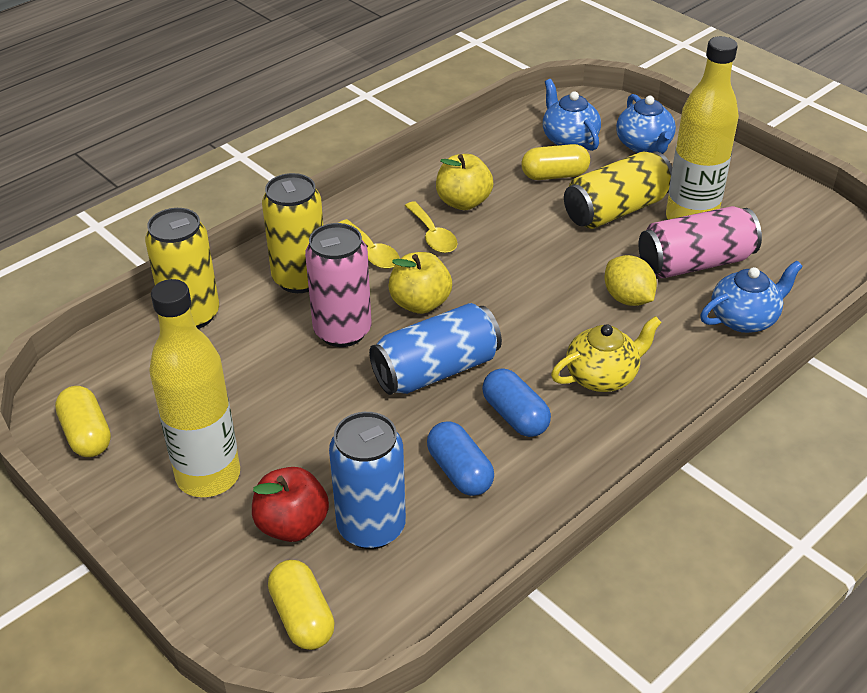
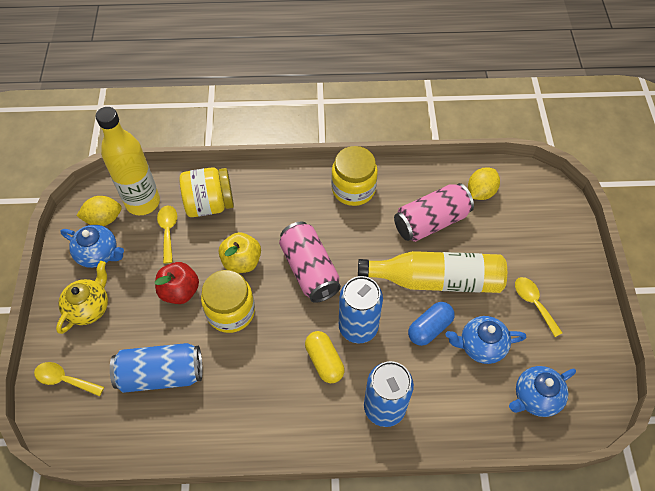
blue can: [329,412,406,549] [369,303,502,395] = 2 -> [110,343,202,393] [339,276,383,343] [364,361,414,427] = 3
blue capsule: [427,421,494,496] [482,369,551,437] = 2 -> [408,302,455,346] = 1
yellow apple: [388,252,452,314] [436,154,493,210] = 2 -> [219,232,261,273] = 1
yellow can: [145,208,219,329] [262,173,323,293] [564,151,672,229] = 3 -> none = 0
yellow capsule: [55,386,111,457] [268,560,335,650] [521,144,590,180] = 3 -> [305,331,344,383] = 1
yellow jar: none = 0 -> [180,167,234,217] [201,270,255,333] [331,146,378,206] = 3
yellow lemon: [604,255,657,306] = 1 -> [77,196,122,226] [468,167,500,200] = 2
yellow spoon: [339,219,400,269] [405,201,458,253] = 2 -> [34,362,104,396] [157,205,177,263] [515,277,563,337] = 3

